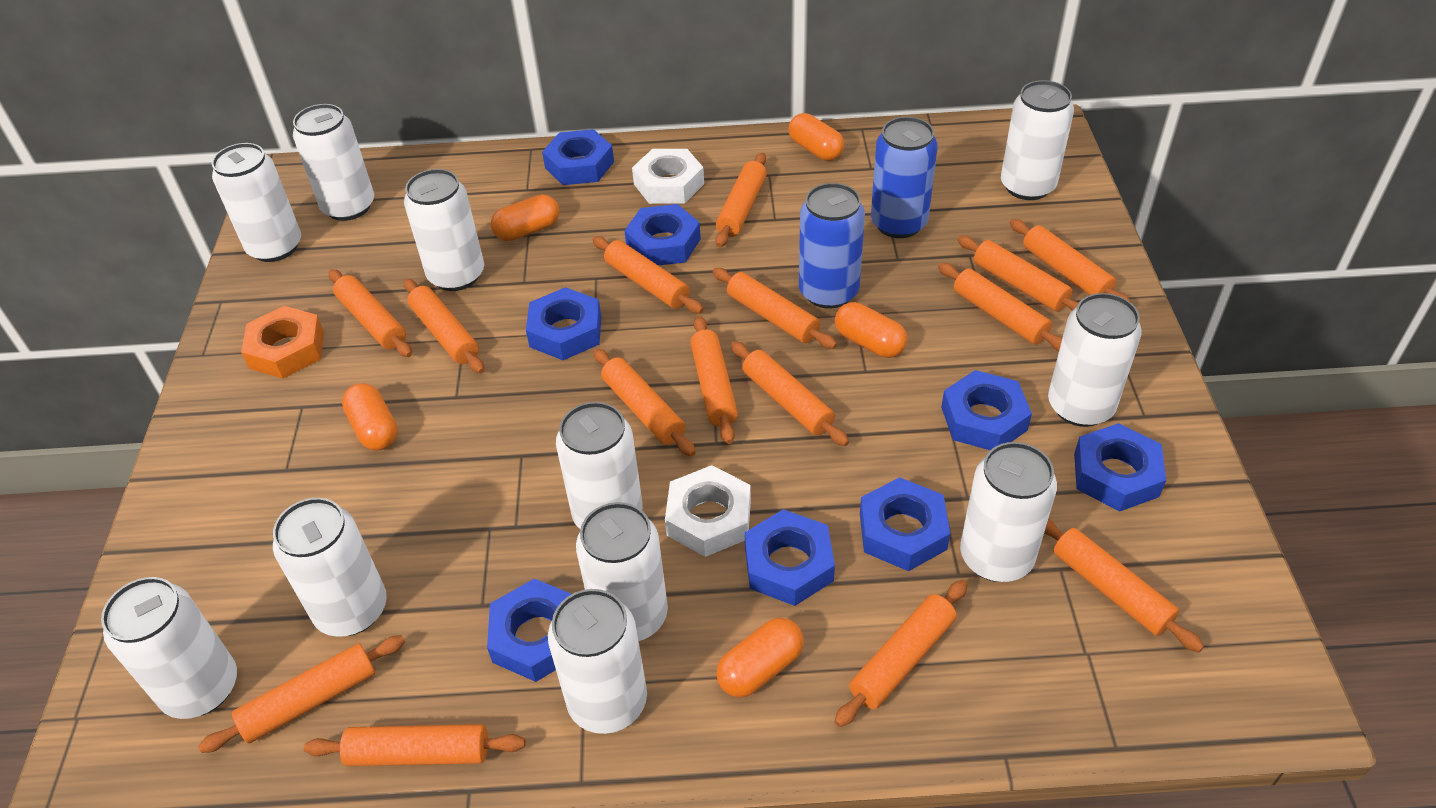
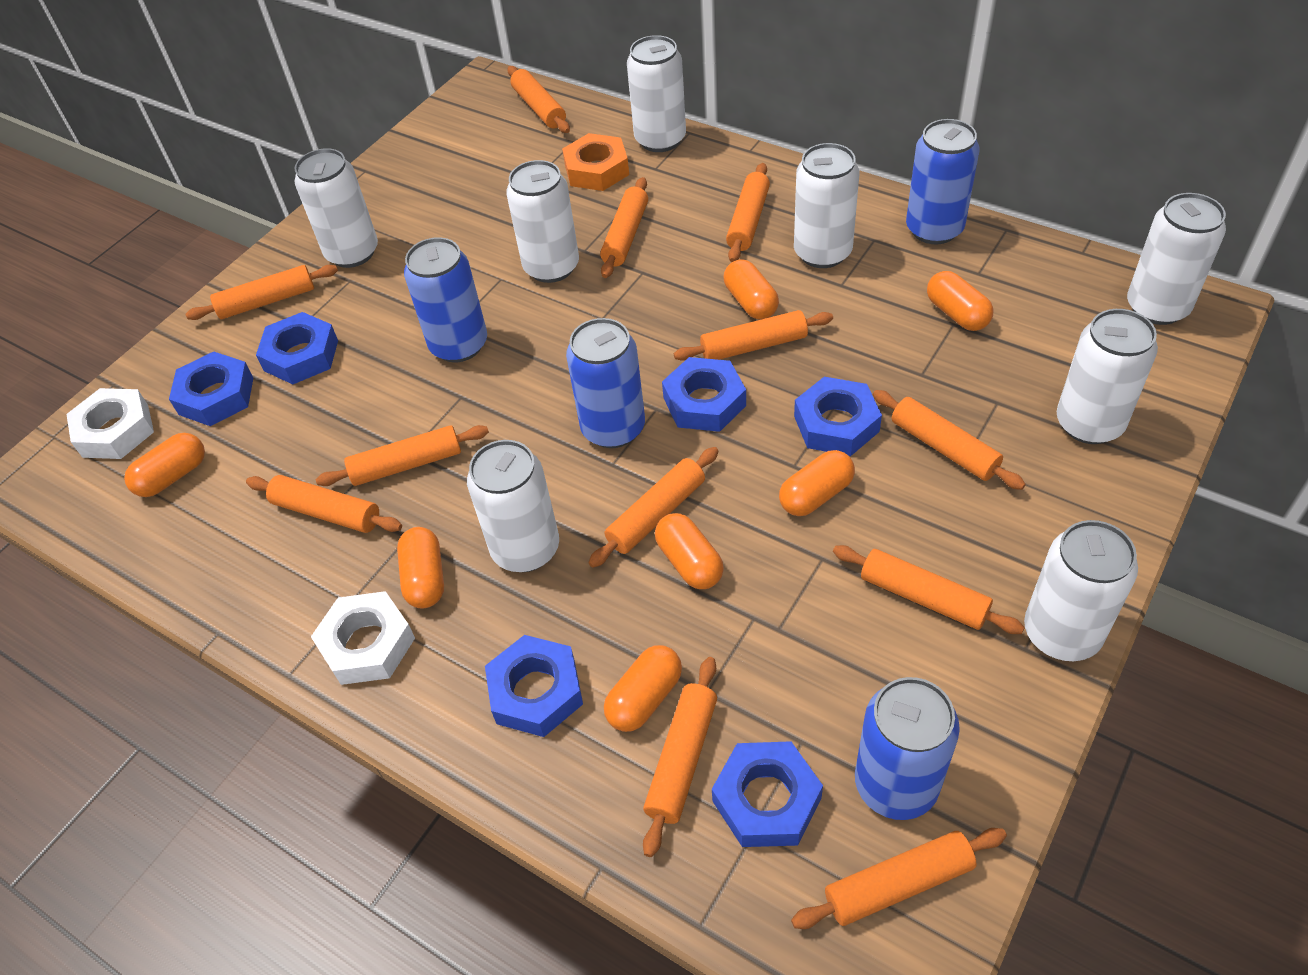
blue can: [799,183,865,309] [871,117,938,238] = 2 -> [404,237,487,362] [566,318,645,448] [855,677,960,820] [906,119,980,244] = 4
blue nut: [487,579,572,682] [526,287,601,360] [542,129,614,185] [624,204,701,266] [744,509,835,606] [860,477,950,571] [941,370,1032,450] [1074,423,1166,512] = 8 -> [169,351,253,426] [256,312,338,384] [485,635,583,737] [662,357,746,432] [712,741,823,847] [794,377,882,456] = 6
orange capsule: [342,383,398,451] [491,194,559,241] [716,618,804,697] [788,113,844,161] [835,302,907,358] = 5 -> [124,433,205,497] [397,527,444,608] [604,645,682,732] [655,513,724,589] [724,259,779,320] [779,450,855,516] [927,271,994,331] = 7
orange rolling pin: [198,635,405,753] [304,724,525,766] [329,269,412,357] [404,279,485,373] [593,236,704,314] [593,348,696,457] [690,316,738,444] [713,268,837,349] [715,153,767,247] [731,341,849,446] [835,580,968,727] [938,263,1062,351] [957,235,1079,311] [1010,219,1131,302] [1044,518,1204,652] = 15 -> [185,265,338,320] [246,475,402,533] [316,425,489,486] [508,66,570,133] [588,447,719,568] [600,177,648,278] [643,657,717,857] [674,310,833,361] [726,163,770,262] [791,828,1007,929] [833,545,1025,634] [873,390,1026,490] = 12
white can: [101,577,237,719] [212,143,301,262] [273,498,387,637] [293,104,374,221] [404,169,484,291] [548,589,647,734] [556,402,643,529] [576,502,668,641] [960,442,1057,582] [1001,80,1074,200] [1048,293,1142,427] = 11 -> [294,148,378,268] [467,440,559,572] [506,160,579,283] [627,35,686,152] [794,143,859,268] [1024,520,1138,661] [1057,309,1158,444] [1127,193,1226,325] = 8

